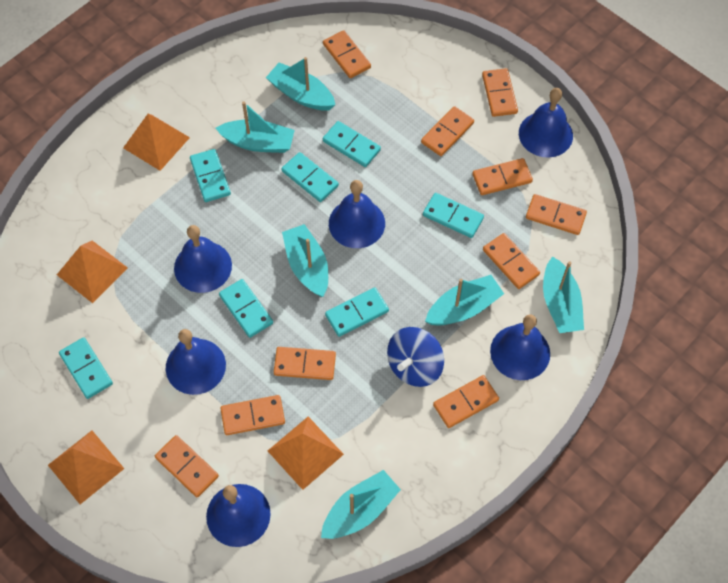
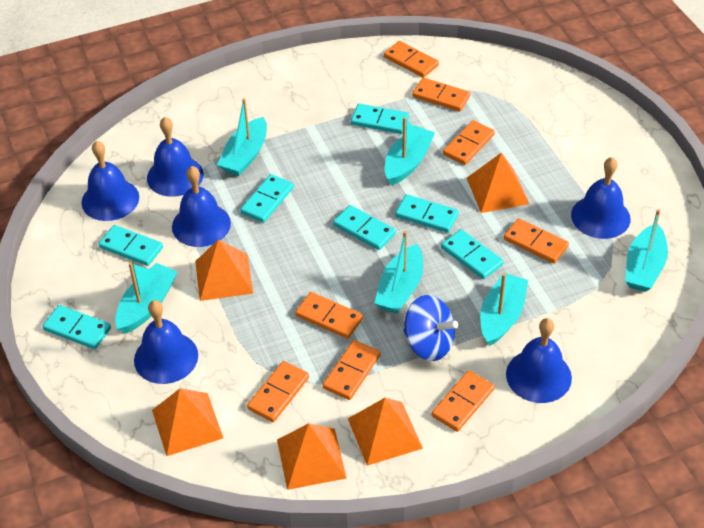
orange domino: [155,435,219,497] [220,395,285,435] [274,347,336,380] [323,30,371,78] [421,106,474,156] [433,375,499,428] [472,158,533,195] [482,68,518,117] [483,233,540,289] [526,194,587,235] = 10 -> [247,361,309,422] [295,292,363,339] [323,340,381,400] [384,41,439,78] [412,78,471,112] [432,370,494,432] [443,120,495,165] [504,218,569,264] = 8
orange pyramid: [48,430,125,504] [57,241,128,303] [123,114,190,171] [268,417,344,490] = 4 -> [152,388,223,456] [195,239,253,301] [277,423,347,490] [348,398,423,466] [467,152,529,213] = 5

